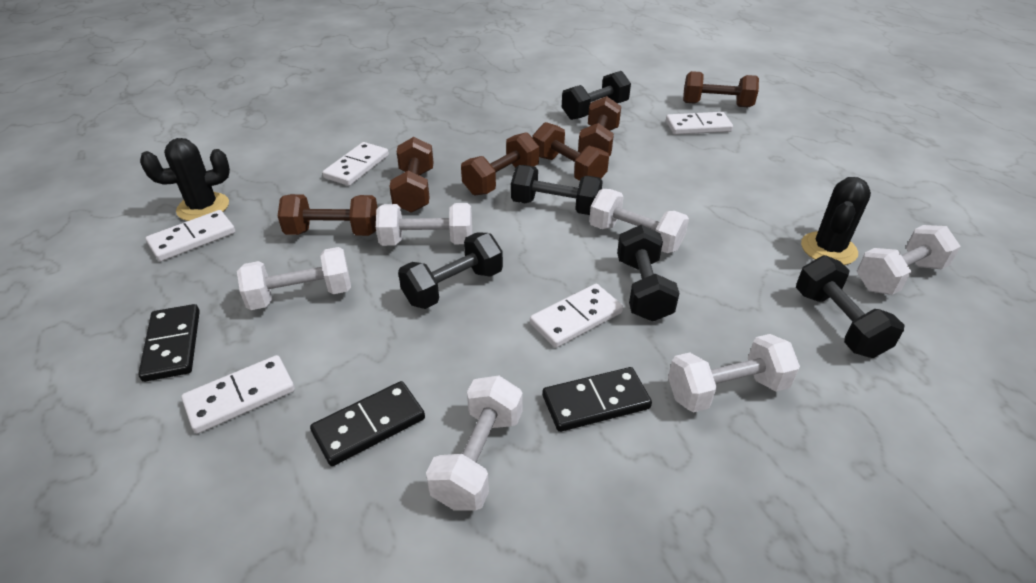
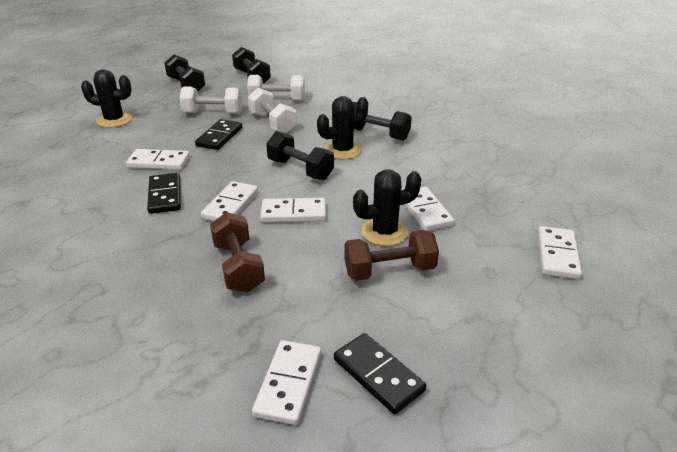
black cactus: [140,138,230,221] [801,177,871,265] = 2 -> [81,69,132,128] [317,96,368,160] [353,169,422,246] = 3
black dumbbell: [398,232,503,309] [511,165,603,215] [562,71,631,120] [617,224,679,322] [796,255,904,358] = 5 -> [164,54,205,91] [232,47,271,84] [266,131,334,180] [353,102,412,141] = 4
brown dumbbell: [278,194,378,236] [389,137,434,213] [461,132,539,196] [533,122,609,181] [578,96,621,156] [683,71,759,107] = 6 -> [210,212,265,293] [344,230,439,281] = 2
white domino: [146,210,235,261] [181,355,295,434] [322,142,389,186] [530,284,623,348] [666,112,733,135] = 5 -> [126,149,190,170] [201,181,258,221] [252,340,321,425] [260,198,326,222] [405,187,455,231] [538,226,582,279] = 6
white dumbbell: [237,247,351,310] [376,203,472,246] [426,376,523,510] [589,189,689,253] [668,334,800,413] [857,225,961,295] = 6 -> [179,86,242,114] [247,75,305,101] [248,88,297,133] = 3

